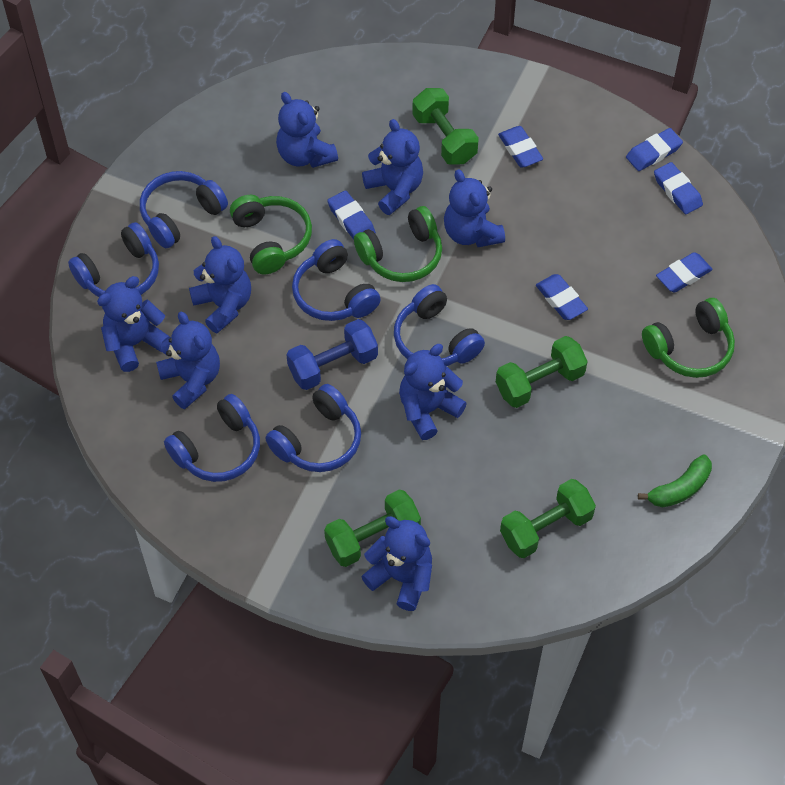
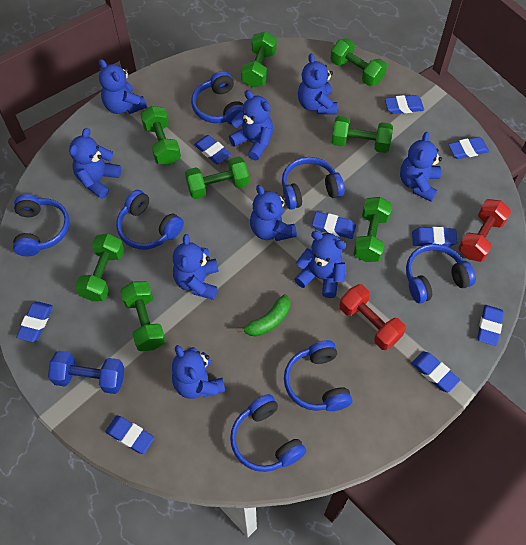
blue eraser: [327,190,376,240] [498,126,543,168] [536,274,588,320] [626,128,683,171] [654,162,703,214] [656,252,713,293] = 6 -> [16,301,53,342] [105,416,154,454] [194,135,231,164] [312,212,356,239] [385,95,424,114] [411,352,460,392] [412,227,457,247] [448,137,489,159] [477,305,504,346] = 9
blue headphones: [68,222,159,297] [140,171,228,248] [164,394,260,482] [265,384,361,472] [292,239,381,321] [394,284,485,366] = 6 -> [13,194,70,256] [116,190,184,249] [191,71,244,125] [230,394,306,472] [282,157,345,210] [284,340,352,411] [406,244,476,303] = 7
blue teddy bear: [97,276,170,372] [156,312,220,409] [189,236,251,333] [276,92,338,168] [361,516,432,611] [362,119,423,215] [399,344,467,440] [444,169,505,247] = 8 -> [69,128,121,199] [99,59,147,114] [172,345,226,399] [173,234,219,300] [229,90,273,160] [250,185,297,241] [294,231,346,298] [298,53,337,115] [400,132,442,201] = 9
green dumbbell: [324,489,421,567] [412,88,479,165] [496,336,588,408] [500,479,596,558] = 4 -> [75,234,124,301] [120,281,166,351] [140,106,181,165] [185,157,249,199] [241,31,277,88] [331,38,387,86] [331,116,393,153] [353,197,392,262] = 8
green headphones: [230,195,312,275] [354,206,442,282] [642,298,735,378] = 3 -> none = 0
red dumbbell: none = 0 -> [340,284,406,350] [458,199,511,262] = 2

